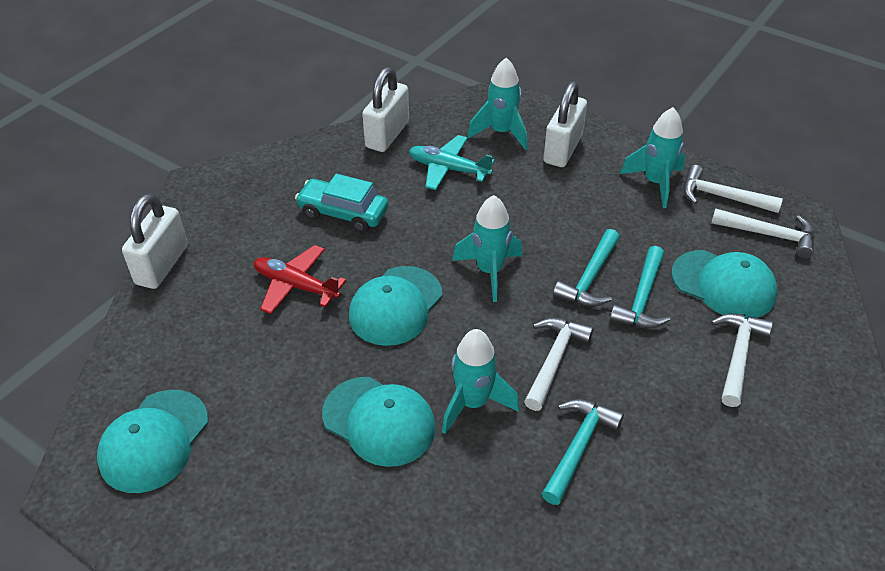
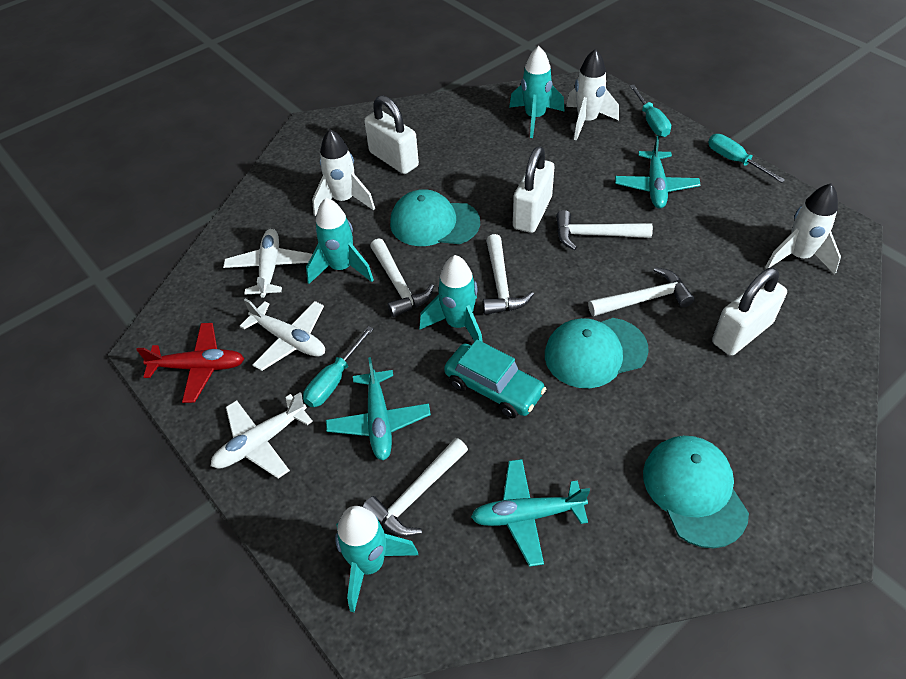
turquoise cap: [97,390,208,493] [322,377,436,467] [349,266,442,346] [671,250,778,319] = 4 -> [390,189,480,246] [545,318,649,388] [643,436,749,548] = 3
turquoise hammer: [542,399,624,505] [553,229,620,307] [610,246,670,329] = 3 -> none = 0
turquoise plane: [409,135,494,190] = 1 -> [326,357,431,461] [471,459,590,567] [615,136,700,209] = 3
turquoise screwdriver: none = 0 -> [303,326,374,407] [630,85,671,137] [708,134,785,183] = 3
white hammer: [524,317,594,411] [683,165,783,213] [711,208,815,259] [711,313,773,407] = 4 -> [362,438,468,537] [370,238,434,317] [483,234,534,315] [556,210,653,250] [588,267,695,317] = 5
white plane: none = 0 -> [211,392,313,478] [223,229,312,298] [240,298,325,371] = 3
white rocket: none = 0 -> [312,129,375,216] [566,49,619,140] [765,183,841,274] = 3

